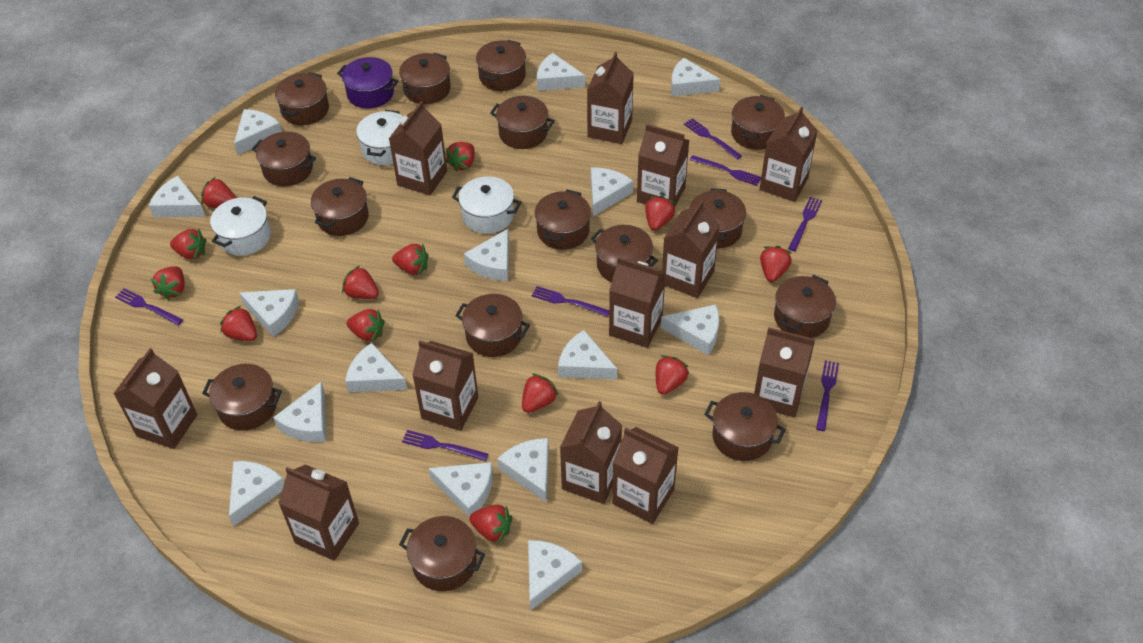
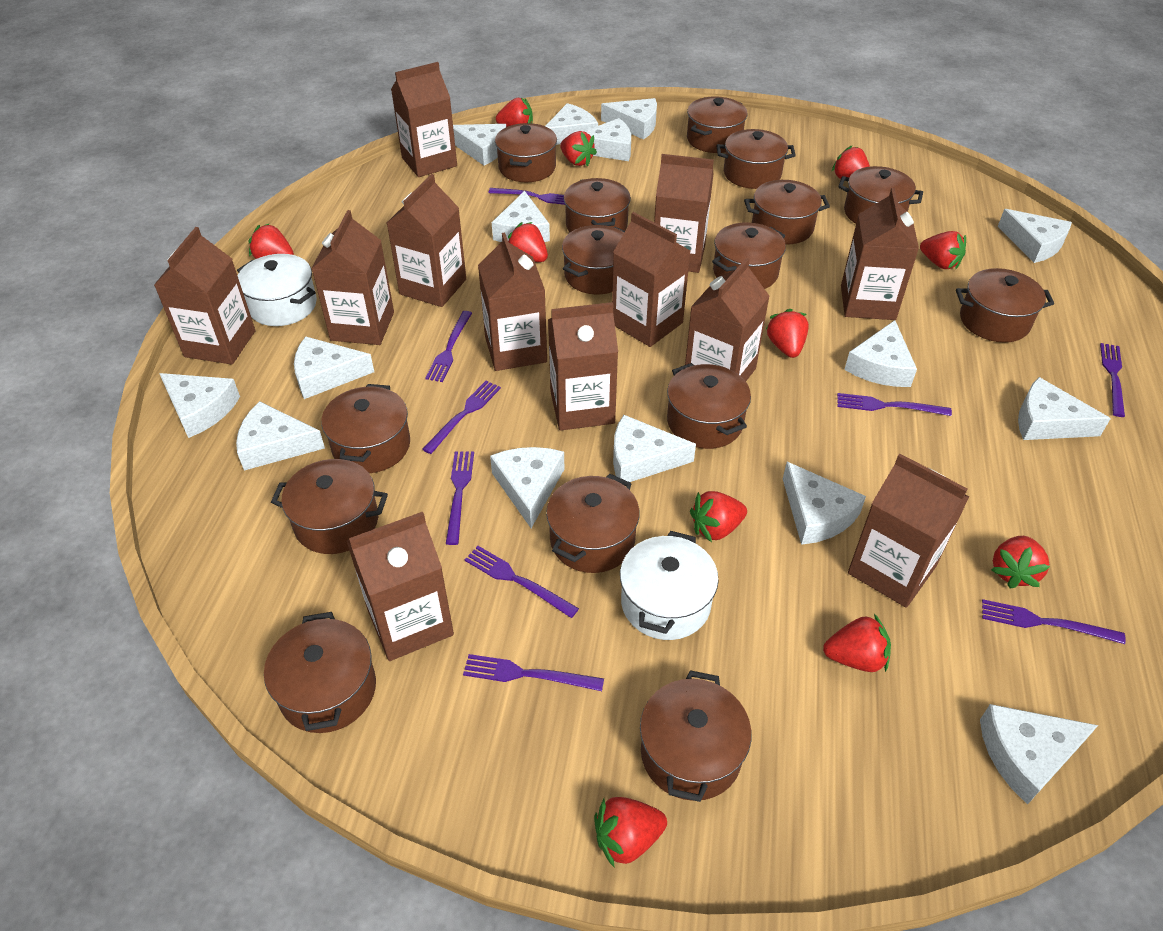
purple fork: [115,288,183,325] [402,430,488,461] [532,286,609,317] [684,118,742,160] [690,155,761,186] [788,197,822,251] [816,360,839,431] = 7 -> [422,381,501,454] [425,311,472,382] [446,451,474,545] [463,654,604,691] [464,546,579,618] [489,188,565,205] [837,393,952,416] [982,599,1126,644] [1100,343,1125,417] = 9
purple pot: [337,57,398,109] = 1 -> none = 0
red strawberry: [151,267,184,300] [170,229,207,260] [201,177,236,208] [220,306,257,341] [342,266,379,299] [347,309,385,343] [392,243,429,275] [446,142,475,172] [469,504,512,543] [522,373,559,413] [645,196,675,231] [656,355,689,395] [760,246,792,282] = 13 -> [248,223,294,259] [496,98,533,127] [508,222,548,262] [560,131,597,166] [594,797,667,868] [690,491,747,542] [766,309,809,358] [823,614,891,673] [832,146,870,179] [920,231,966,269] [991,536,1050,588] = 11
white pot: [210,196,271,256] [356,110,403,165] [452,176,521,234] = 3 -> [237,254,317,326] [620,531,719,640] = 2

